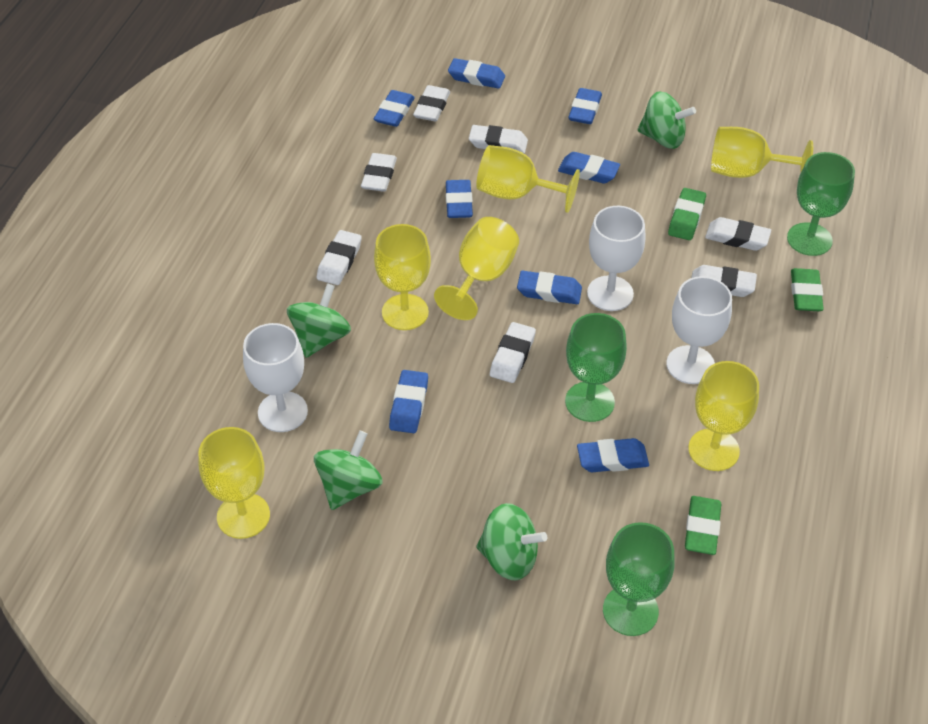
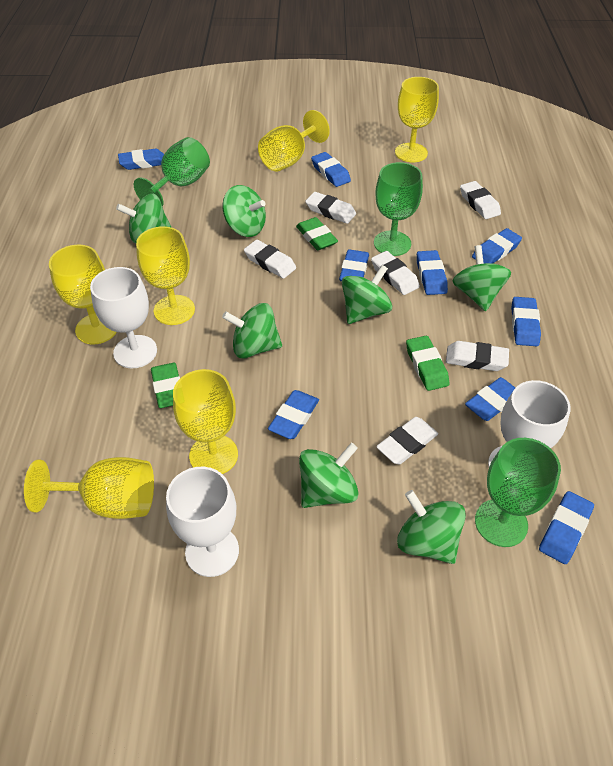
blue eraser: [374,90,415,127] [389,370,428,433] [446,180,473,218] [448,58,505,89] [517,271,582,304] [558,152,620,184] [568,88,602,124] [577,438,649,472] = 8 -> [118,149,164,170] [268,390,319,439] [311,152,351,187] [339,249,369,282] [417,250,448,295] [465,377,515,421] [472,228,522,263] [511,297,541,346] [539,491,594,564] = 9
green spinning top: [287,283,351,358] [314,430,383,510] [476,503,547,580] [638,91,696,149] = 4 -> [116,194,172,244] [222,303,282,358] [223,185,266,237] [299,443,358,508] [342,265,392,324] [397,490,466,564] [453,245,511,311] = 7
white eraser: [317,230,362,285] [361,153,397,192] [413,85,450,122] [469,125,528,154] [490,322,536,383] [691,265,757,297] [705,217,771,251] = 7 -> [244,240,296,279] [305,192,356,224] [371,251,420,295] [376,417,438,464] [446,341,509,371] [460,181,501,219] = 6

